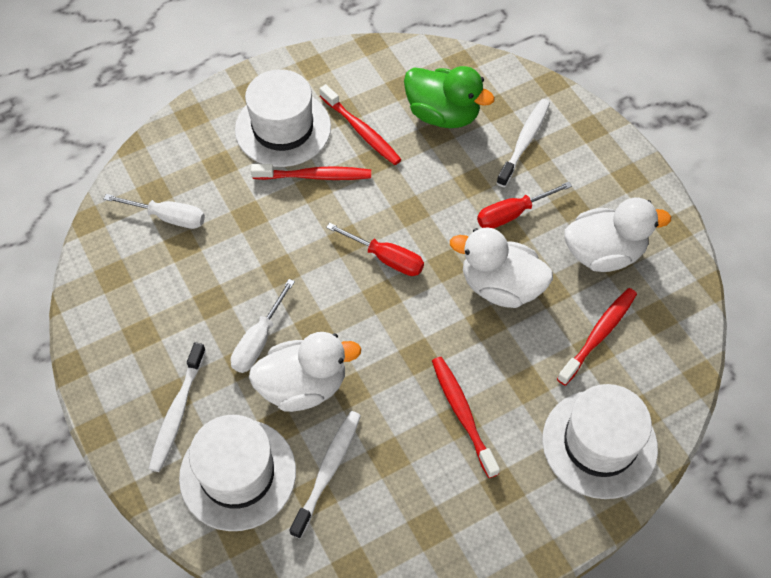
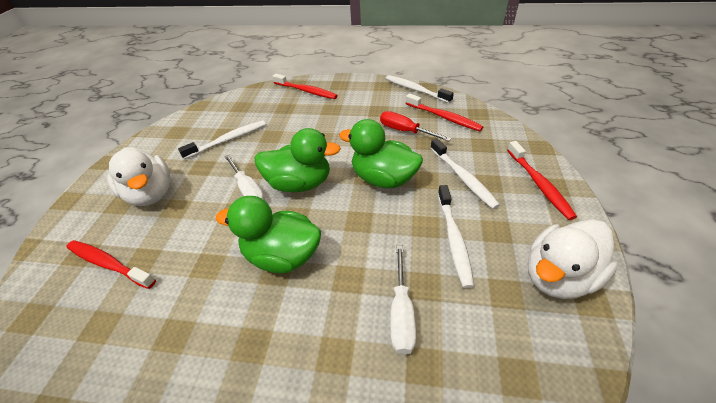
green duck: [404,66,495,128] = 1 -> [216,196,321,273] [255,128,341,192] [339,119,423,188] = 3
red screwdriver: [326,223,424,276] [477,182,572,229] = 2 -> [380,111,452,141] = 1
white duck: [249,332,361,412] [450,227,553,308] [564,198,671,272] = 3 -> [107,147,170,206] [528,219,618,299] = 2
white hat: [179,415,296,531] [235,69,331,167] [542,384,658,499] = 3 -> none = 0
white toothbrush: [149,342,206,472] [289,411,361,539] [497,99,550,187] = 3 -> [178,120,266,160] [385,75,454,103] [430,138,500,209] [438,185,474,288] = 4

